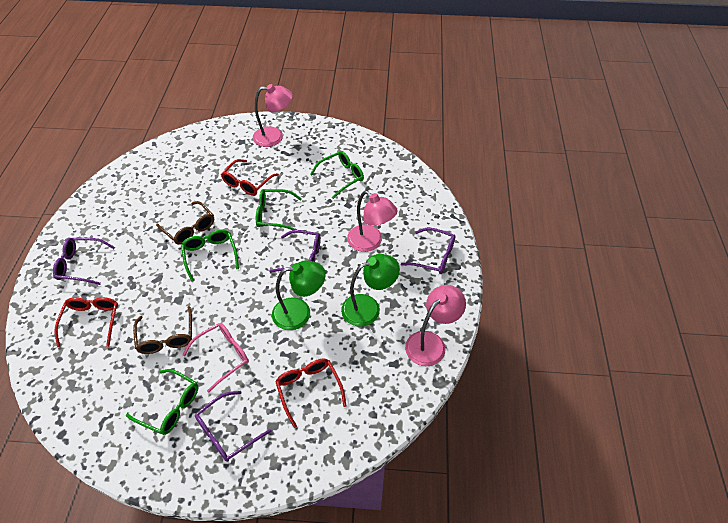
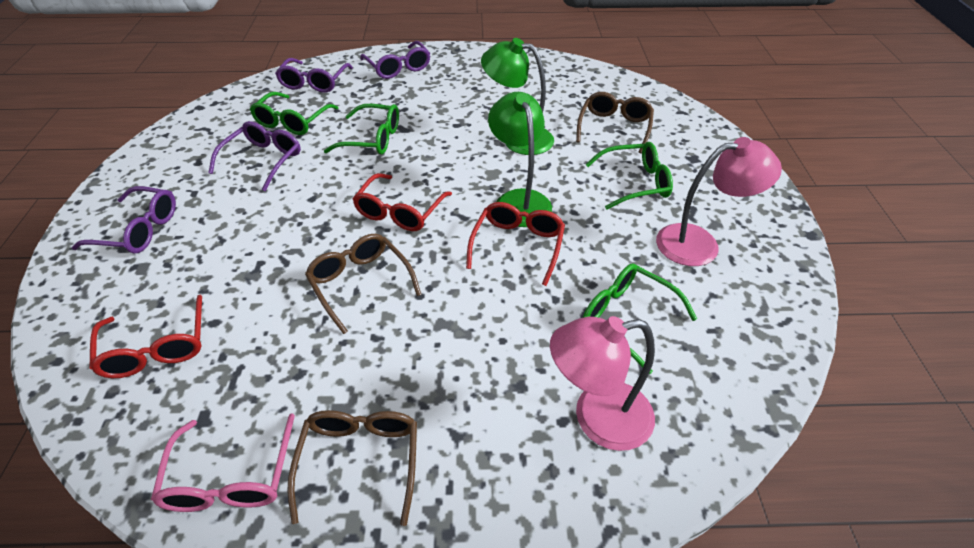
brown glasses: [133,306,192,354] [156,201,214,245] = 2 -> [287,410,417,526] [305,234,422,334] [576,92,654,153] = 3
pink lamp: [253,84,293,147] [347,191,398,252] [405,285,466,366] = 3 -> [550,316,655,451] [656,137,782,266] = 2

